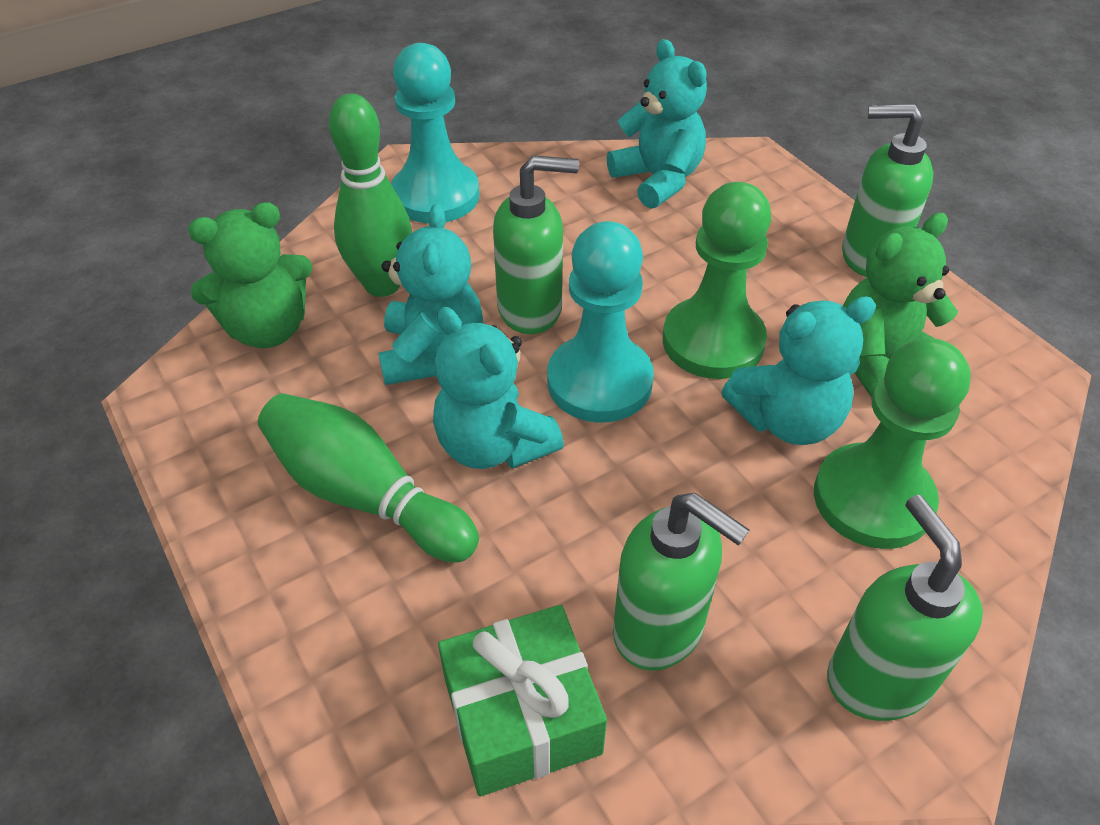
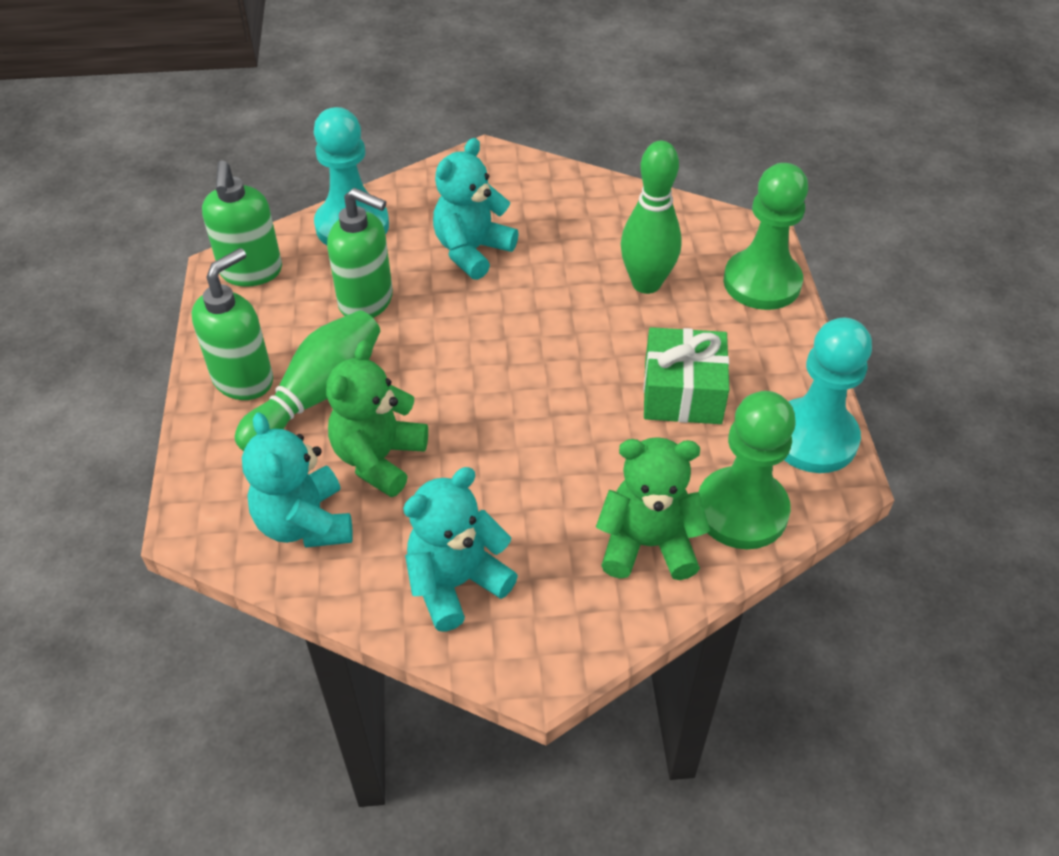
green soap dispenser: [493,155,579,334] [613,493,749,671] [827,495,983,721] [842,104,933,277] = 4 -> [191,248,273,400] [202,160,282,287] [327,188,393,318] = 3
turquoise teddy bear: [378,204,483,385] [433,307,564,469] [607,39,707,209] [721,296,876,445] = 4 -> [242,412,353,548] [403,467,518,632] [433,138,519,280] = 3

